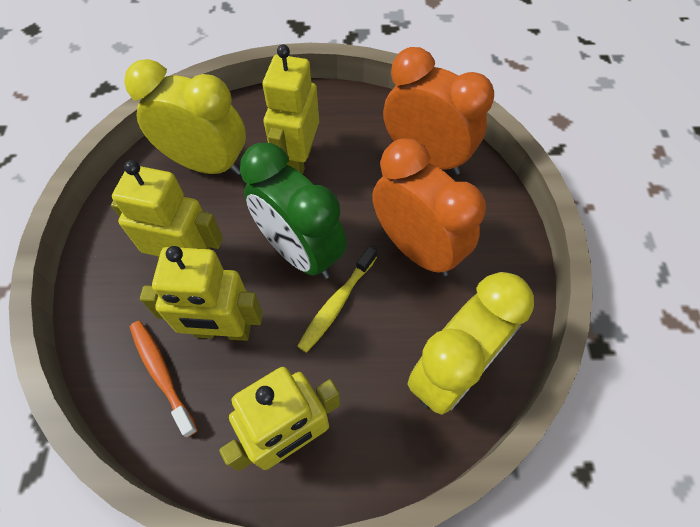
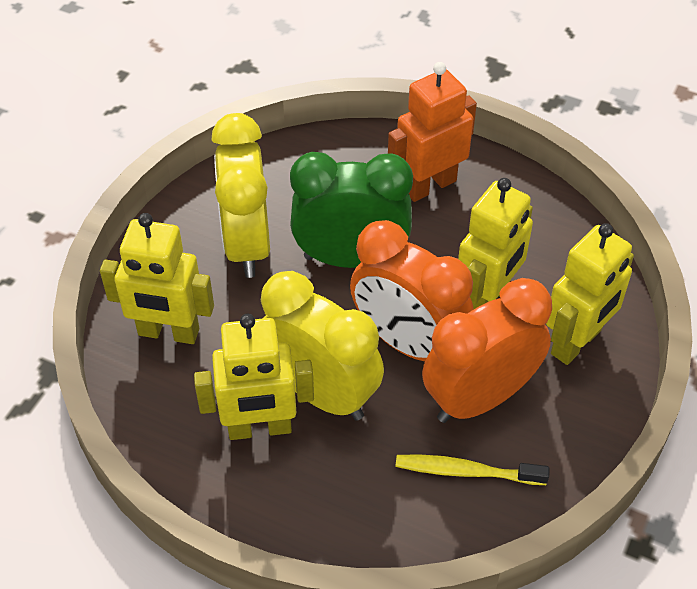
orange robot: none = 0 -> [388,62,477,202] = 1
orange toothbrush: [130,321,198,438] = 1 -> none = 0

